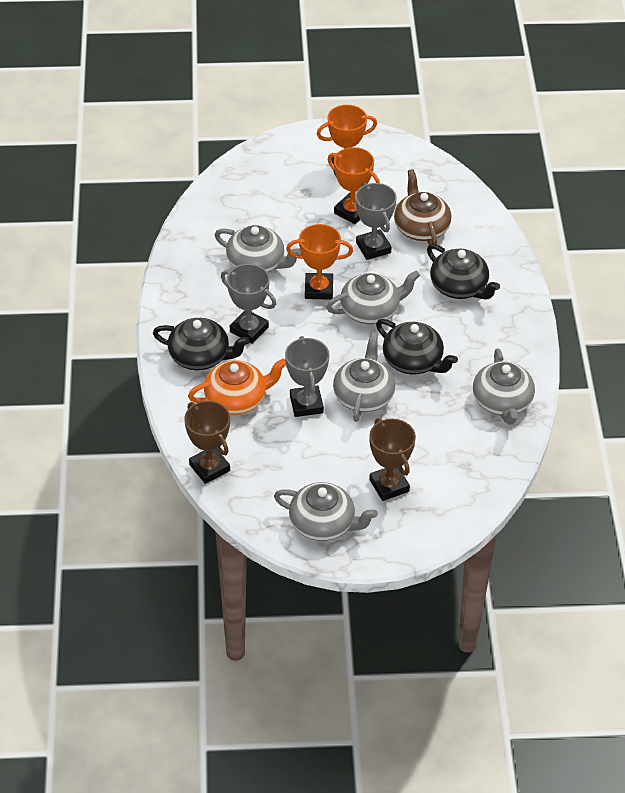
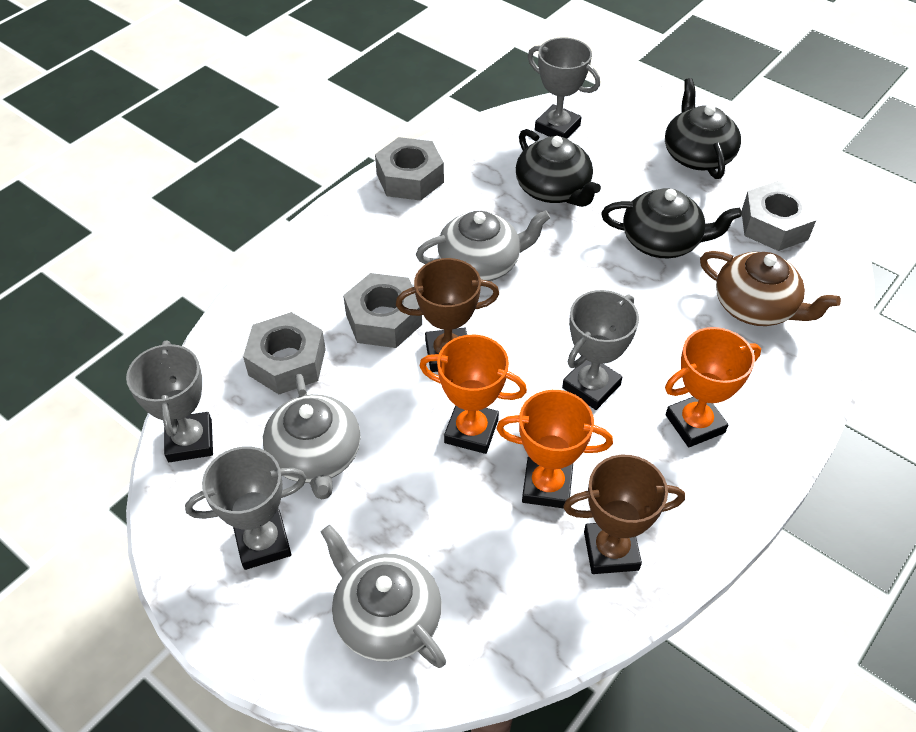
grey nut: none = 0 -> [243,312,326,394] [343,273,422,348] [375,137,444,201] [741,181,816,251] = 4
grey teapot: [215,225,301,273] [274,482,378,541] [326,270,420,324] [333,332,395,422] [473,348,535,425] = 5 -> [263,374,361,500] [321,525,446,668] [416,210,551,281] = 3
grey trophy: [221,264,276,344] [285,336,329,417] [355,183,397,260] = 3 -> [126,341,213,462] [185,446,306,570] [528,37,600,139] [562,290,639,410] = 4
orange teapot: [188,359,286,415] = 1 -> none = 0

